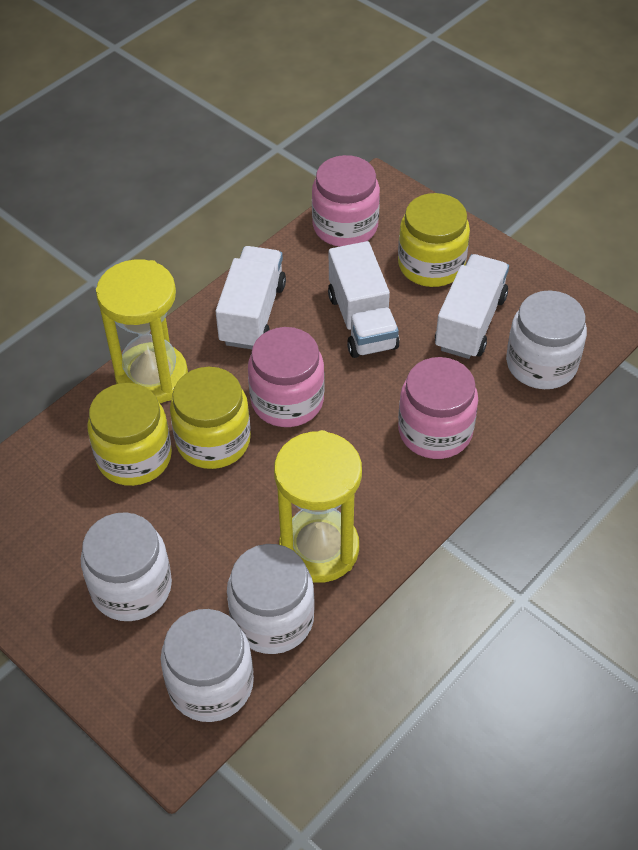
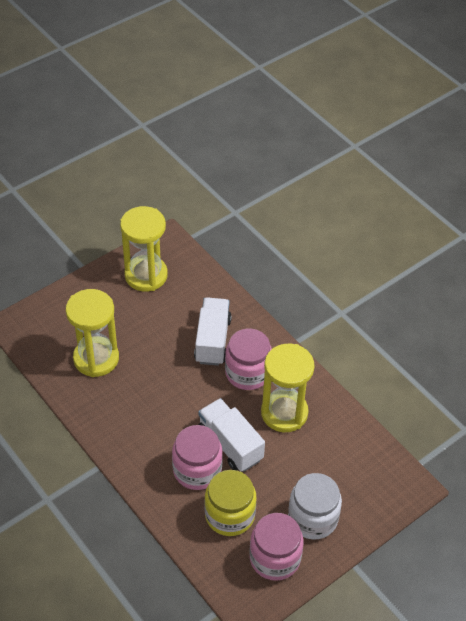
white jar: [81,512,172,621] [161,609,254,722] [227,544,315,654] [506,291,587,389] = 4 -> [288,473,342,540] = 1
white truck: [216,246,286,349] [328,241,400,358] [435,254,509,359] = 3 -> [194,297,232,366] [198,398,265,472] = 2
yellow hourglass: [96,259,188,403] [274,430,362,583] = 2 -> [66,289,119,377] [120,206,168,291] [261,344,315,432] = 3
yellow jar: [87,383,172,486] [170,367,251,469] [398,193,470,287] = 3 -> [204,470,257,536] = 1

